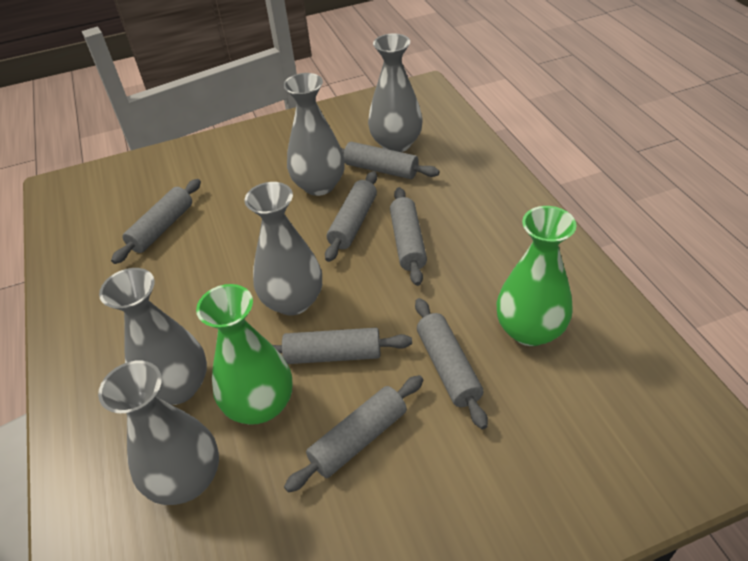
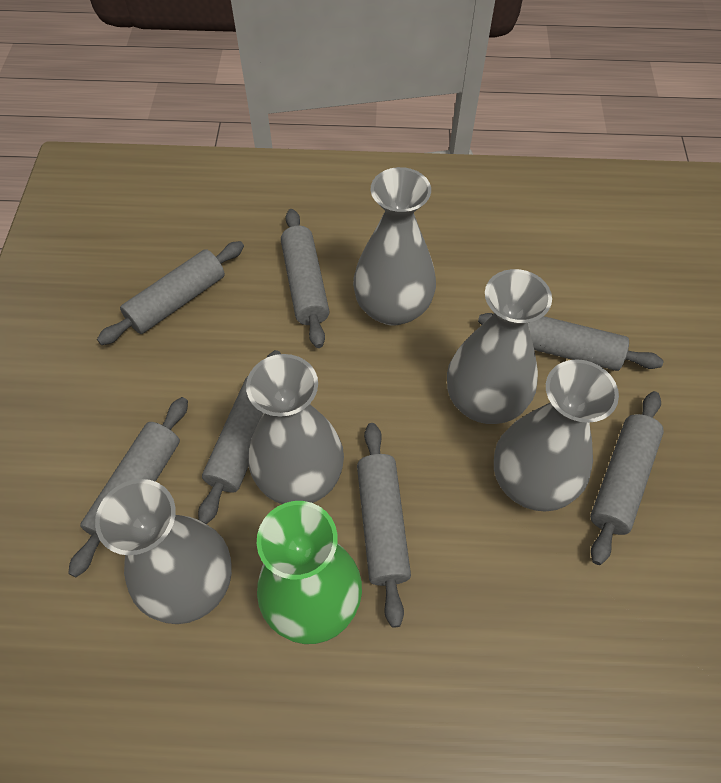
green vase: [196,284,293,425] [497,206,577,346] = 2 -> [257,501,362,644] = 1

